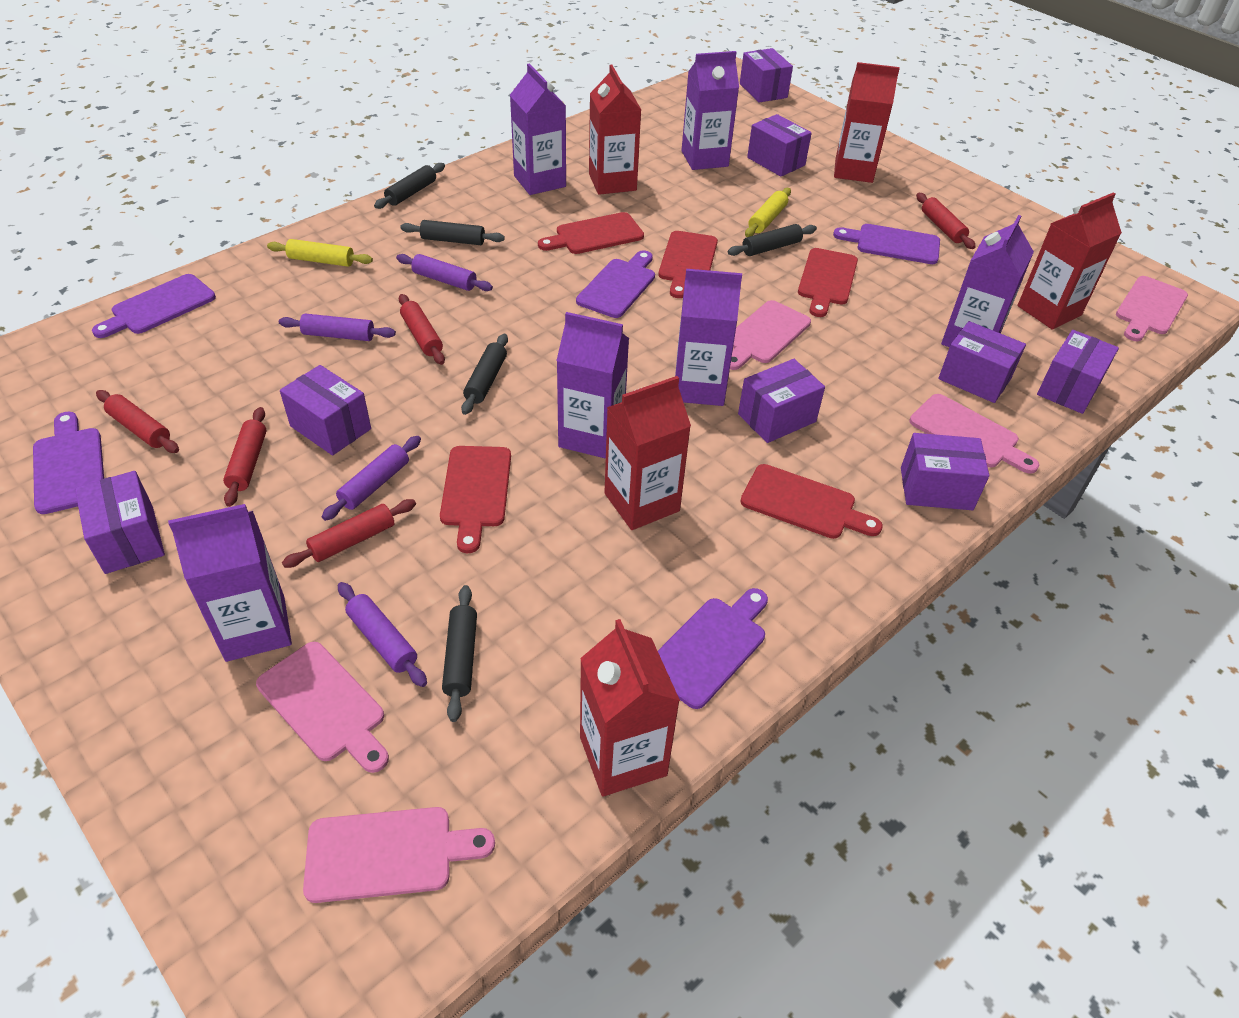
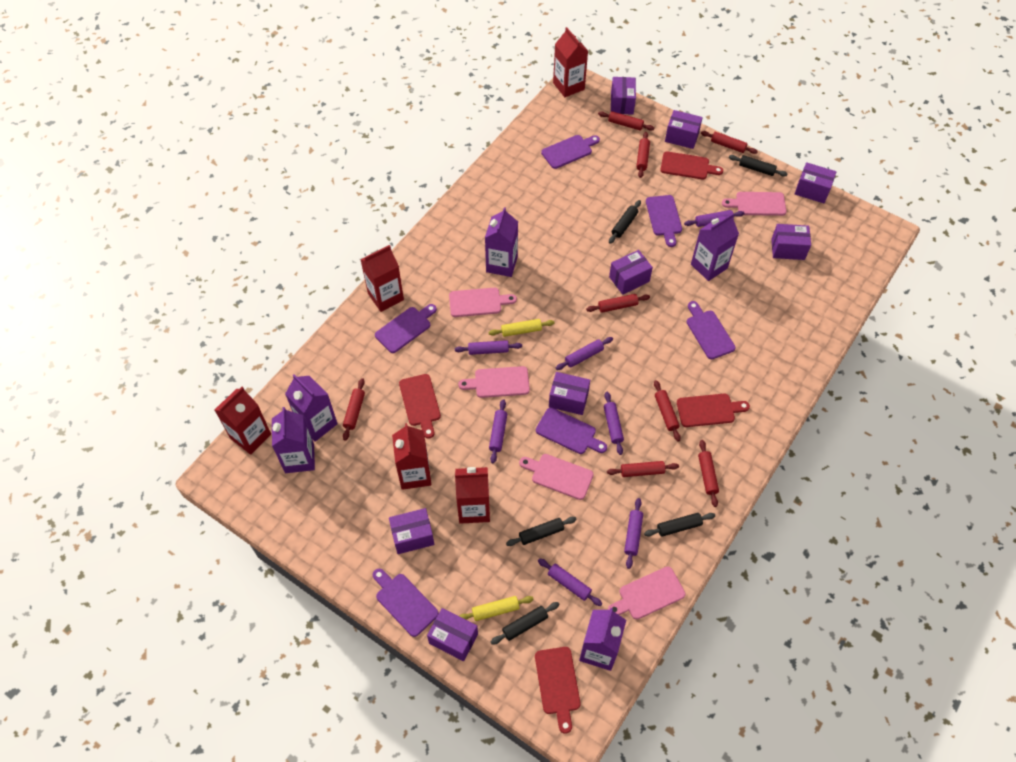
purple carton: [168,504,292,662] [510,63,566,195] [556,312,629,459] [675,269,742,406] [681,51,739,170] [941,215,1034,347] = 6 -> [272,407,315,473] [285,374,338,442] [485,207,518,277] [579,608,626,671] [691,213,739,281] = 5
purple cutting board: [33,412,104,514] [92,274,216,338] [576,250,655,318] [658,588,768,709] [833,224,940,264] = 5 -> [373,569,439,637] [375,304,437,353] [536,408,607,454] [541,135,600,169] [646,195,682,247] [687,301,736,359] = 6
purple rolling pin: [279,314,396,341] [322,436,421,521] [338,582,427,687] [396,254,493,291] = 4 -> [455,340,522,355] [489,399,507,463] [538,558,602,606] [556,337,613,370] [604,392,624,455] [624,498,643,569] [684,210,745,227] = 7
red cutting board: [440,446,511,553] [538,212,644,254] [659,231,718,298] [740,464,883,539] [798,248,858,317] = 5 -> [399,374,441,439] [535,647,581,734] [660,151,723,180] [677,394,750,427] = 4
red rolling pin: [96,390,179,453] [223,407,266,507] [282,499,416,568] [399,294,445,365] [916,193,976,249] = 5 -> [343,378,365,441] [586,294,650,313] [598,111,654,131] [607,461,679,477] [636,132,650,178] [654,380,681,442] [698,440,719,507] [701,131,758,154] = 8

